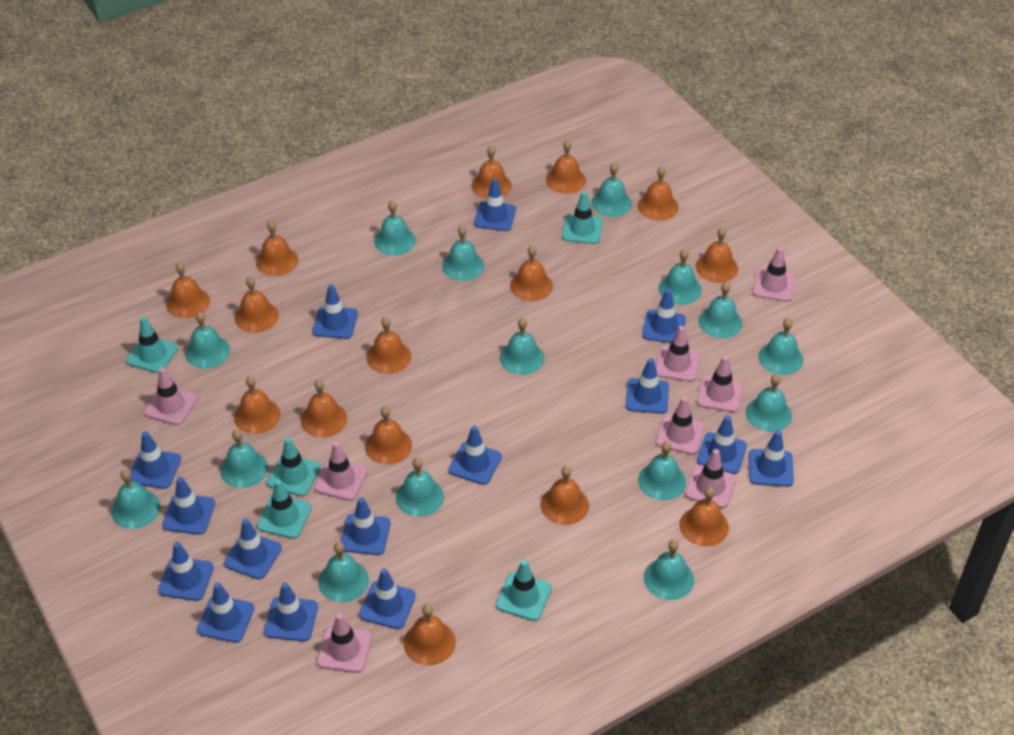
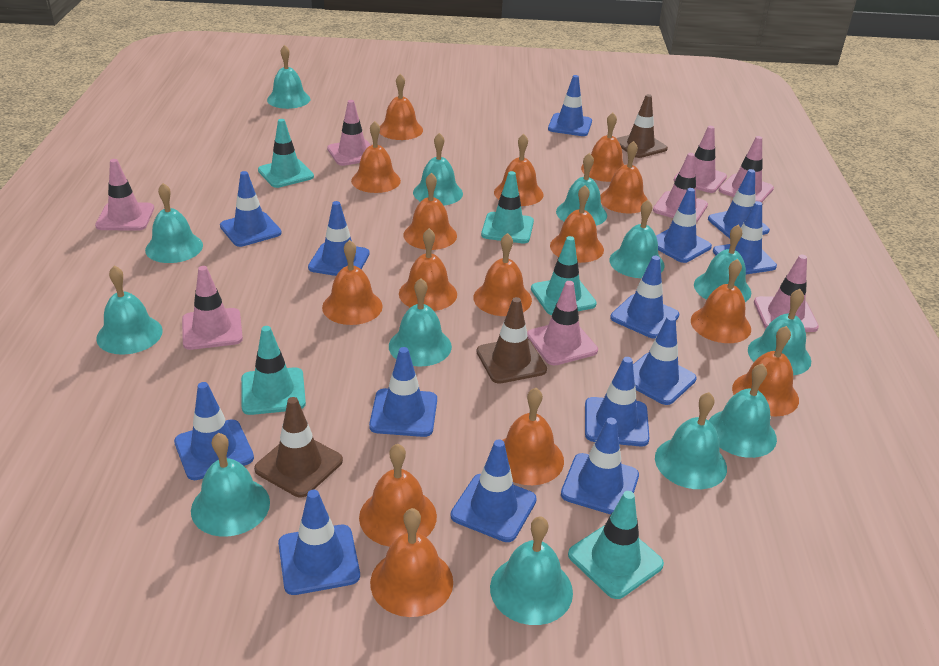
blue traffic cone: [130,431,181,489] [158,542,214,601] [162,477,215,535] [197,582,254,643] [224,519,282,579] [264,583,318,642] [313,284,358,339] [341,497,390,555] [359,568,416,629] [449,426,502,485] [474,178,516,231] [626,358,669,414] [642,289,686,343] [697,415,747,474] [749,430,794,487] = 15 -> [174,382,254,480] [220,171,282,247] [278,490,360,595] [308,201,370,276] [369,347,437,437] [451,439,537,542] [548,75,592,136] [561,418,639,515] [585,357,650,446] [610,256,679,339] [633,315,697,405] [656,188,712,263] [708,169,770,238] [713,201,777,274] = 14
brown traffic cone: none = 0 -> [254,397,343,497] [476,297,547,384] [616,94,668,158] = 3
turquoise bell: [111,470,161,529] [185,312,230,369] [220,429,268,488] [318,542,369,602] [374,200,416,256] [396,458,444,517] [442,225,484,281] [500,318,544,375] [591,162,632,217] [638,441,686,500] [644,540,694,600] [659,249,702,305] [699,282,742,338] [746,374,792,432] [758,318,803,375] = 15 -> [96,266,163,355] [145,183,203,263] [191,433,270,537] [267,45,310,109] [389,278,452,366] [413,133,463,205] [490,516,573,625] [556,153,607,226] [609,200,665,278] [655,392,727,489] [694,225,751,302] [708,363,777,458] [748,289,811,375] = 13

